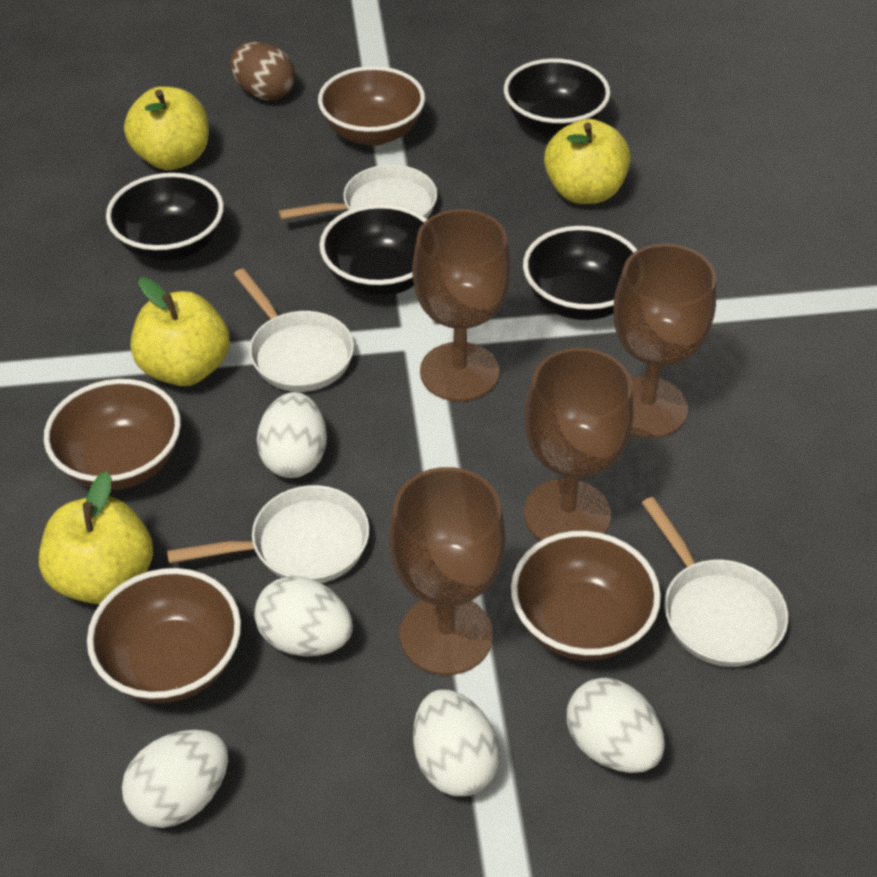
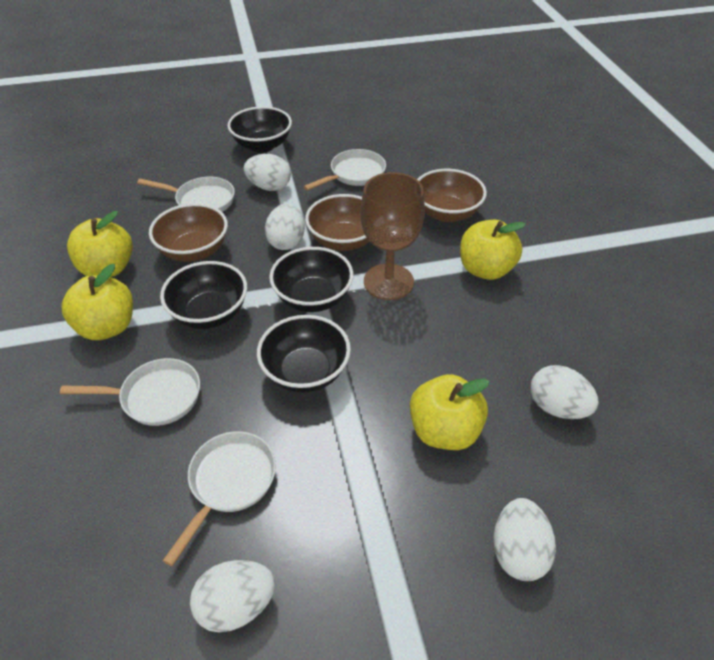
brown bowl: [44,379,181,490] [87,568,241,703] [318,66,425,146] [511,531,661,661] = 4 -> [149,203,228,262] [305,194,369,251] [417,169,487,222] = 3
brown egg: [230,42,295,101] = 1 -> none = 0
brown goblet: [389,467,505,675] [412,209,511,402] [524,348,633,541] [613,244,716,439] = 4 -> [360,172,425,300] = 1

